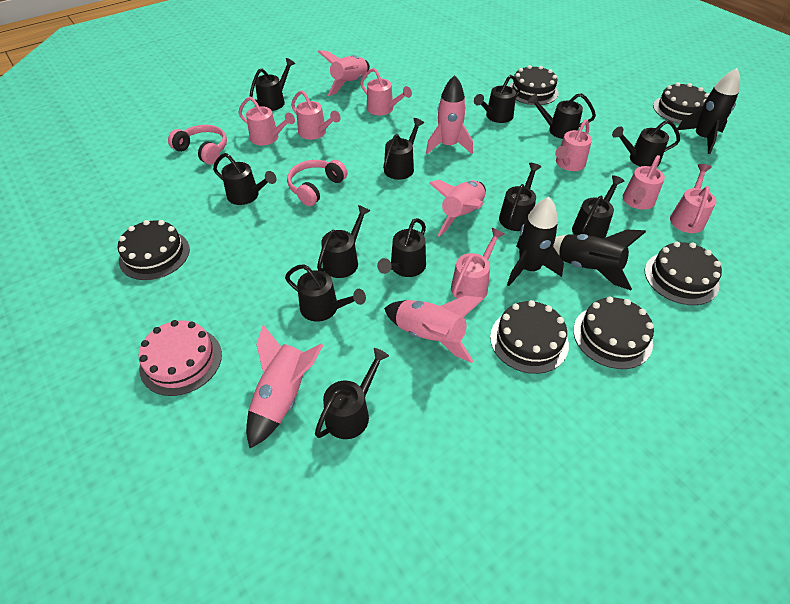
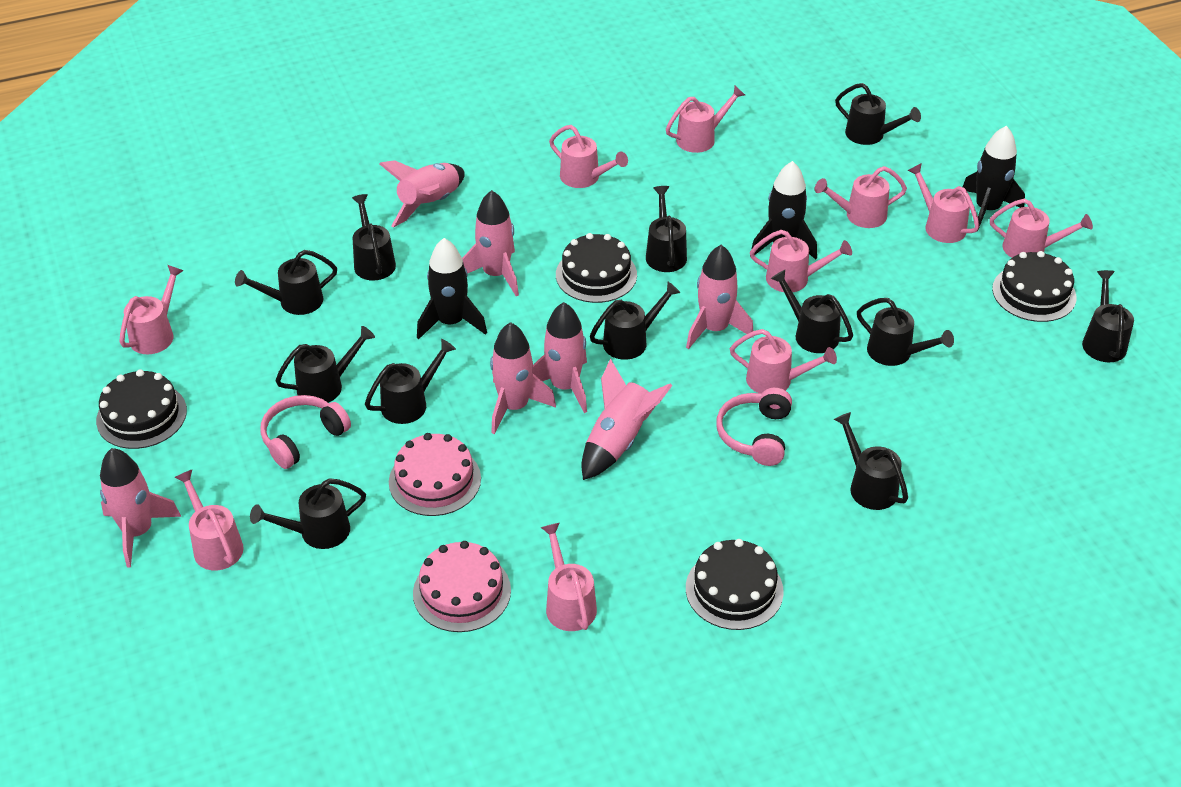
black cake: [118,220,190,280] [490,300,569,374] [509,65,559,105] [573,297,654,369] [645,241,722,305] [653,82,709,124] = 6 -> [96,369,187,449] [556,233,637,303] [686,539,784,630] [992,251,1076,322] = 4
pink cake: [139,320,222,396] = 1 -> [389,433,481,516] [413,541,511,632] = 2
pink rocket: [246,325,323,448] [318,50,370,96] [384,296,483,363] [426,75,473,154] [429,180,486,237] = 5 -> [100,448,182,568] [380,160,465,228] [462,190,519,296] [490,322,556,434] [533,302,587,413] [582,359,672,480] [686,245,754,349] = 7
pink watering can: [238,97,295,145] [291,90,341,140] [360,68,412,116] [451,228,504,299] [555,119,592,171] [623,155,665,210] [670,164,717,233] = 7 -> [119,265,184,354] [175,470,244,570] [541,523,597,631] [549,125,628,188] [666,86,745,153] [730,329,837,394] [750,230,852,292] [815,166,907,228] [907,163,979,243] [990,199,1093,258] = 10

